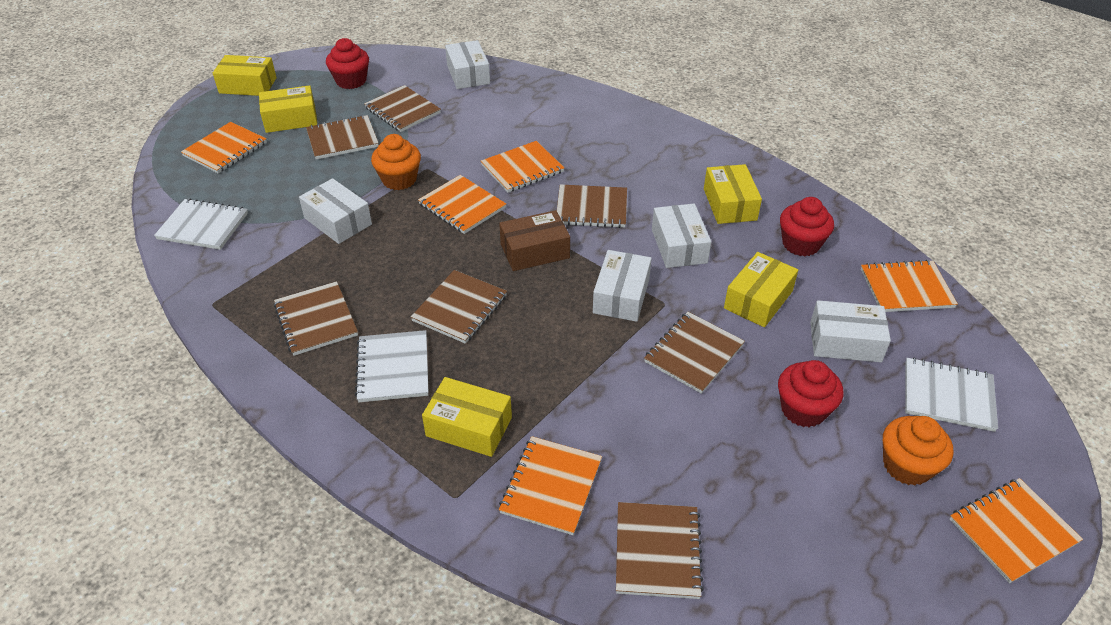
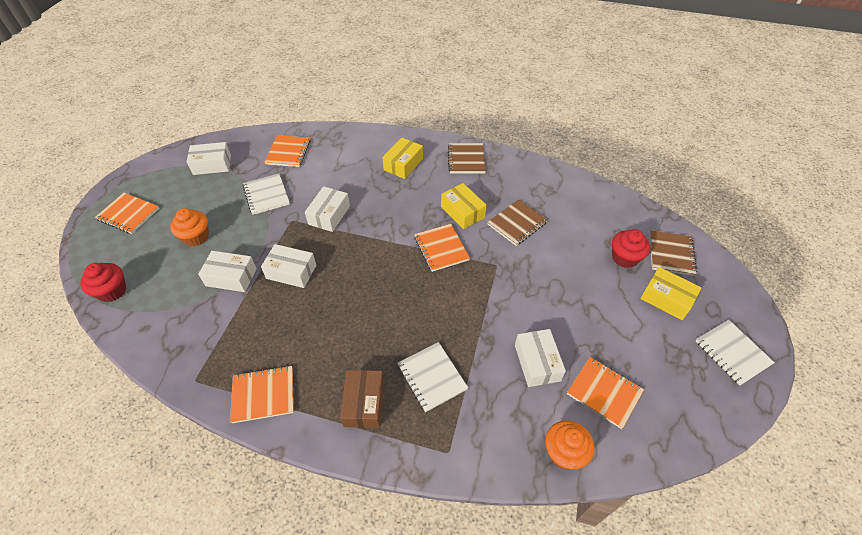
brown notebook: [274,281,358,356] [306,115,379,160] [364,85,441,132] [411,270,507,344] [557,184,627,228] [616,502,704,599] [644,312,745,394] = 7 -> [448,143,486,173] [487,199,548,246] [650,230,697,276] = 3
orange notebook: [181,122,267,173] [418,175,506,234] [481,141,564,193] [499,436,602,535] [861,260,958,312] [950,478,1083,583] = 6 -> [95,193,159,234] [230,366,294,423] [265,135,310,167] [414,224,470,272] [567,357,644,429] = 5
red cupcake: [326,38,369,89] [778,360,843,427] [780,197,834,256] = 3 -> [80,263,126,302] [612,229,650,268] = 2
yellow box: [213,55,277,96] [259,85,317,133] [422,377,512,457] [704,164,762,224] [724,252,798,327] = 5 -> [382,138,423,179] [441,183,487,229] [640,267,701,320] = 3

